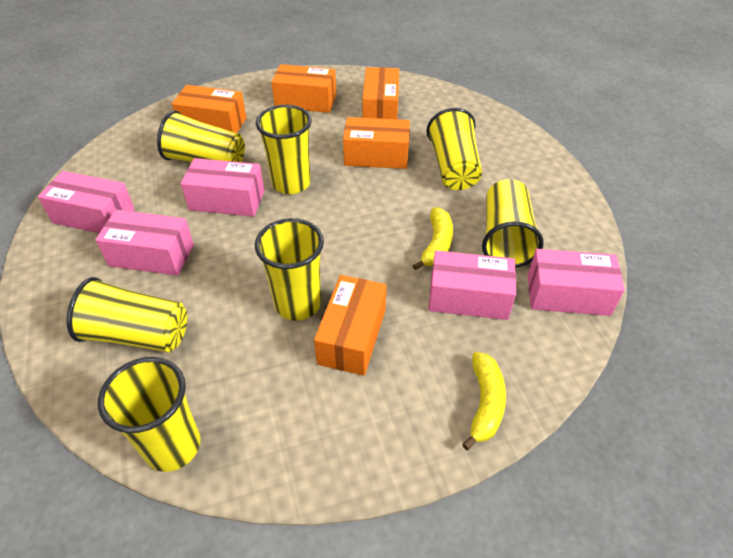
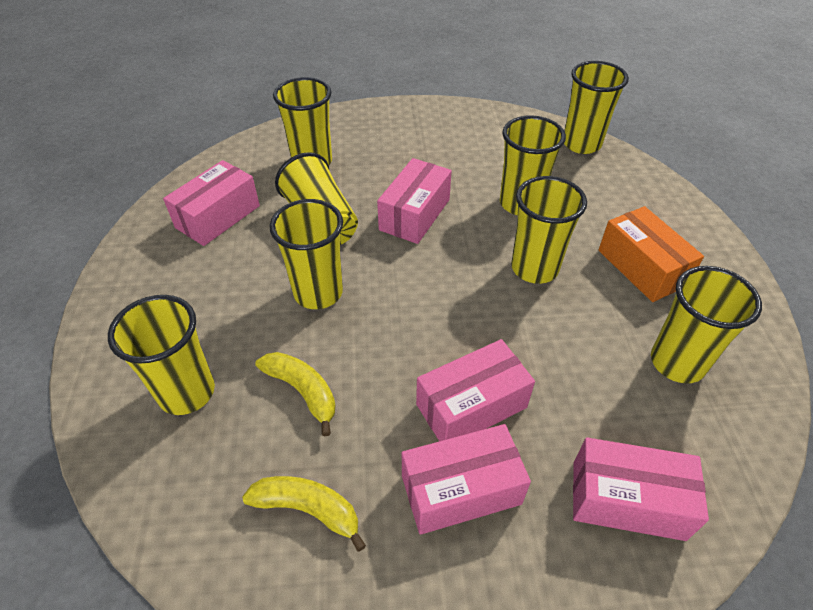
orange box: [172,85,246,133] [271,64,336,113] [314,275,387,376] [343,117,410,169] [362,67,399,119] = 5 -> [598,206,704,302] = 1
yellow cup: [67,277,187,352] [98,357,201,472] [157,111,245,162] [255,218,324,321] [256,105,312,194] [427,108,482,190] [482,179,544,267] = 7 -> [108,295,215,415] [270,199,343,309] [273,77,332,165] [275,152,358,245] [500,115,566,215] [511,176,587,284] [564,61,629,154] [651,266,762,383] = 8

